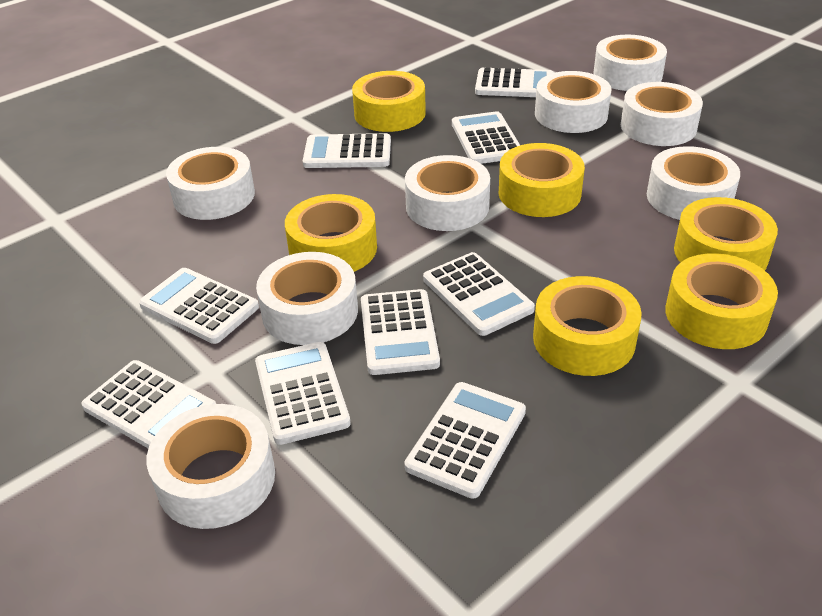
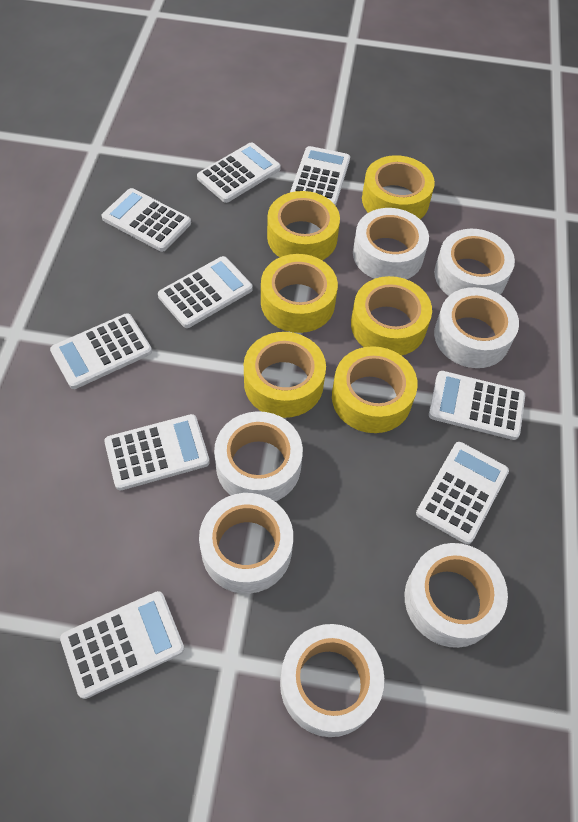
white tape: [147,404,275,529] [166,147,255,220] [256,252,358,345] [405,155,490,231] [535,71,612,133] [593,35,667,91] [621,82,703,146] [647,146,740,220] = 8 -> [199,493,293,594] [214,411,303,501] [280,624,384,737] [353,208,429,279] [405,543,508,648] [434,229,515,296] [434,287,519,368] = 7

